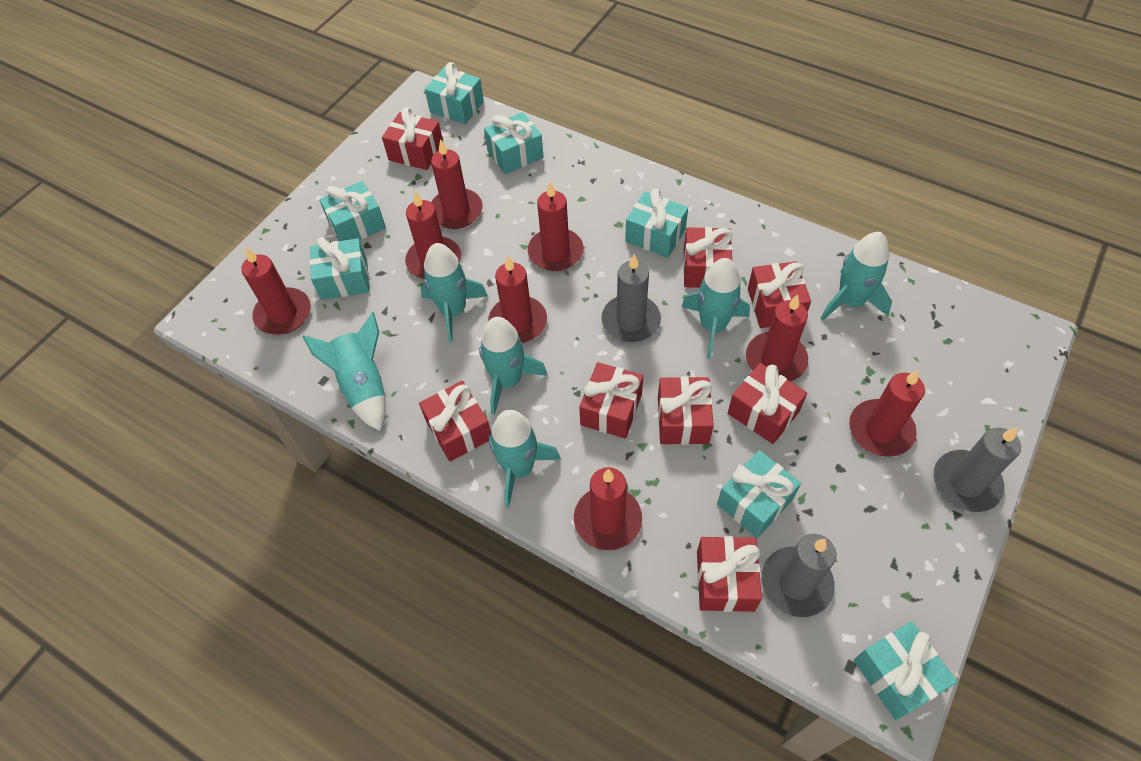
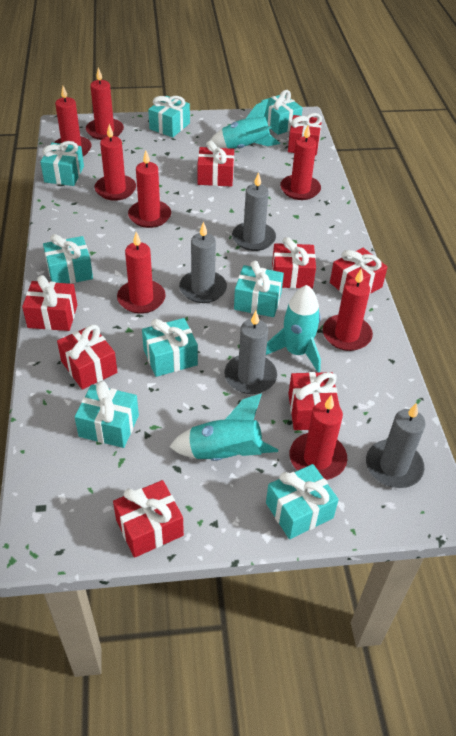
grey candle: [602,254,661,342] [761,534,836,617] [934,427,1021,512] = 3 -> [179,222,227,303] [224,311,277,394] [232,172,276,251] [366,403,426,488] = 4
turquoise gift: [310,237,370,300] [319,181,386,241] [425,62,484,124] [484,112,544,174] [625,189,688,258] [717,450,801,538] [854,622,957,720] = 7 -> [40,141,84,186] [43,234,93,284] [75,381,139,448] [142,318,198,377] [148,96,190,137] [234,261,284,317] [261,90,303,135] [266,464,339,539] = 8
turquoise rocket: [302,312,386,431] [421,243,488,343] [479,317,548,415] [489,410,561,508] [681,258,750,359] [820,232,892,321] = 6 -> [169,394,278,461] [210,99,280,149] [266,285,321,373] = 3

